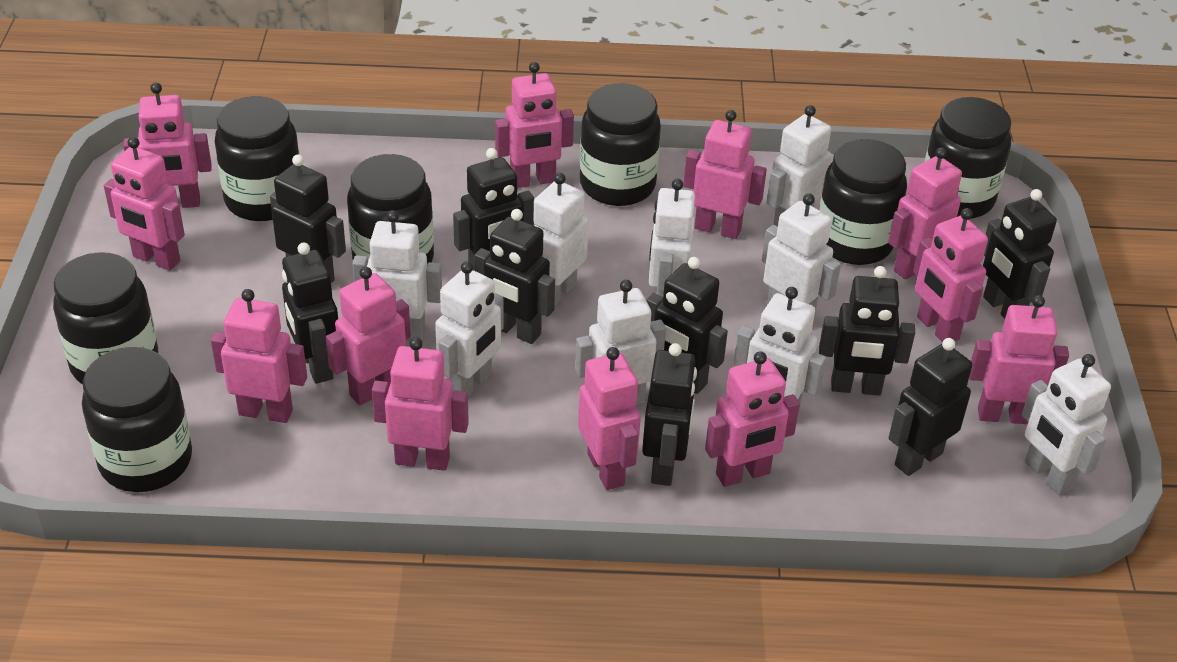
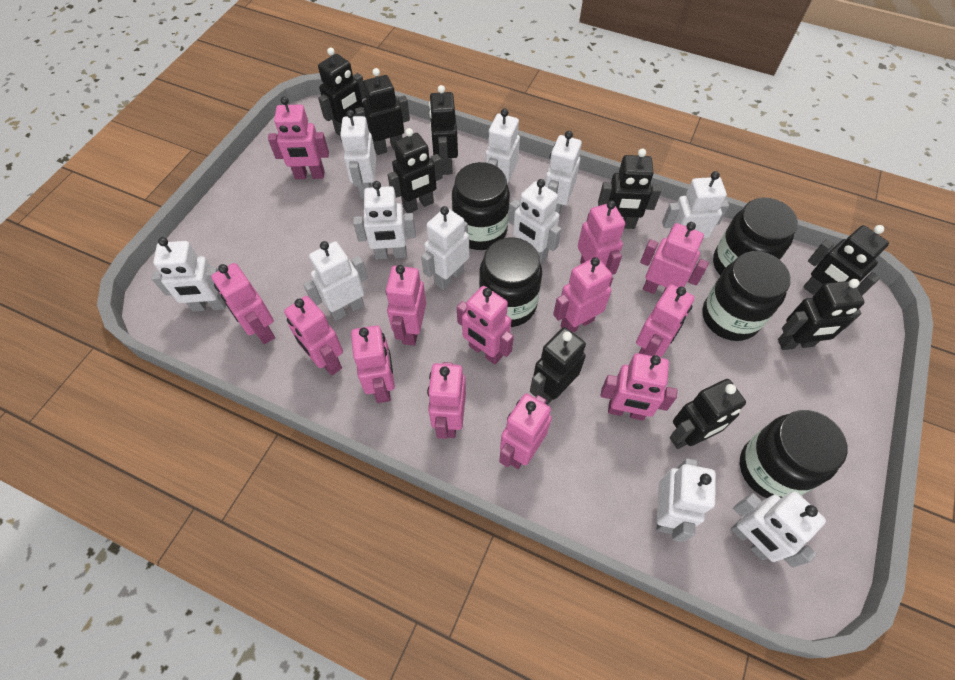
black jar: [53,252,158,385] [82,347,192,492] [215,96,300,221] [347,154,434,265] [580,83,661,206] [819,139,907,265] [924,97,1011,219] = 7 -> [452,162,510,250] [479,237,542,327] [702,251,791,341] [713,198,798,275] [740,410,848,498] = 5
pink robot: [104,137,185,271] [123,83,212,208] [211,289,307,423] [326,267,411,405] [372,337,469,471] [495,62,574,188] [578,347,641,490] [683,110,767,239] [705,351,800,487] [888,147,962,279] [913,208,988,342] [969,295,1069,424] = 12 -> [211,263,275,344] [268,96,329,179] [284,296,343,376] [351,325,395,403] [386,265,426,346] [427,362,466,439] [457,286,514,364] [499,393,552,469] [553,257,613,332] [578,200,625,275] [600,353,677,421] [636,284,695,357] [640,222,709,295] = 13
white robot: [352,210,442,340] [435,261,504,396] [534,173,589,305] [575,280,666,405] [649,179,695,297] [734,287,827,413] [762,193,841,318] [766,105,832,227] [1022,354,1111,495] = 9 -> [151,237,226,312] [303,241,368,321] [340,110,376,199] [353,181,416,260] [421,206,469,290] [485,108,520,185] [508,179,562,264] [545,131,582,215] [657,458,716,542] [662,171,729,238] [731,492,826,568] = 11

